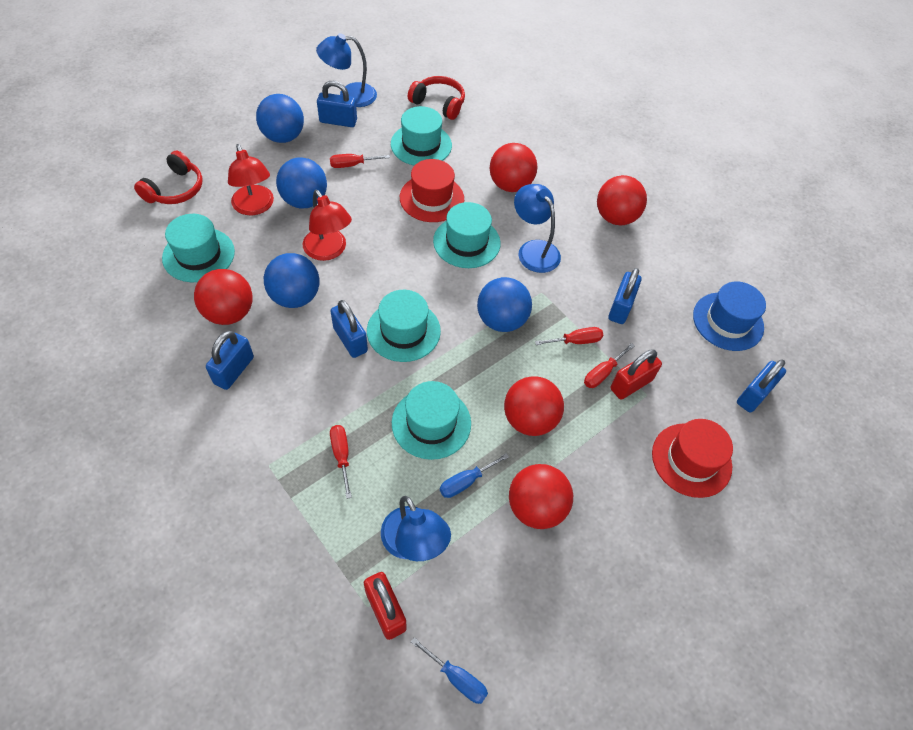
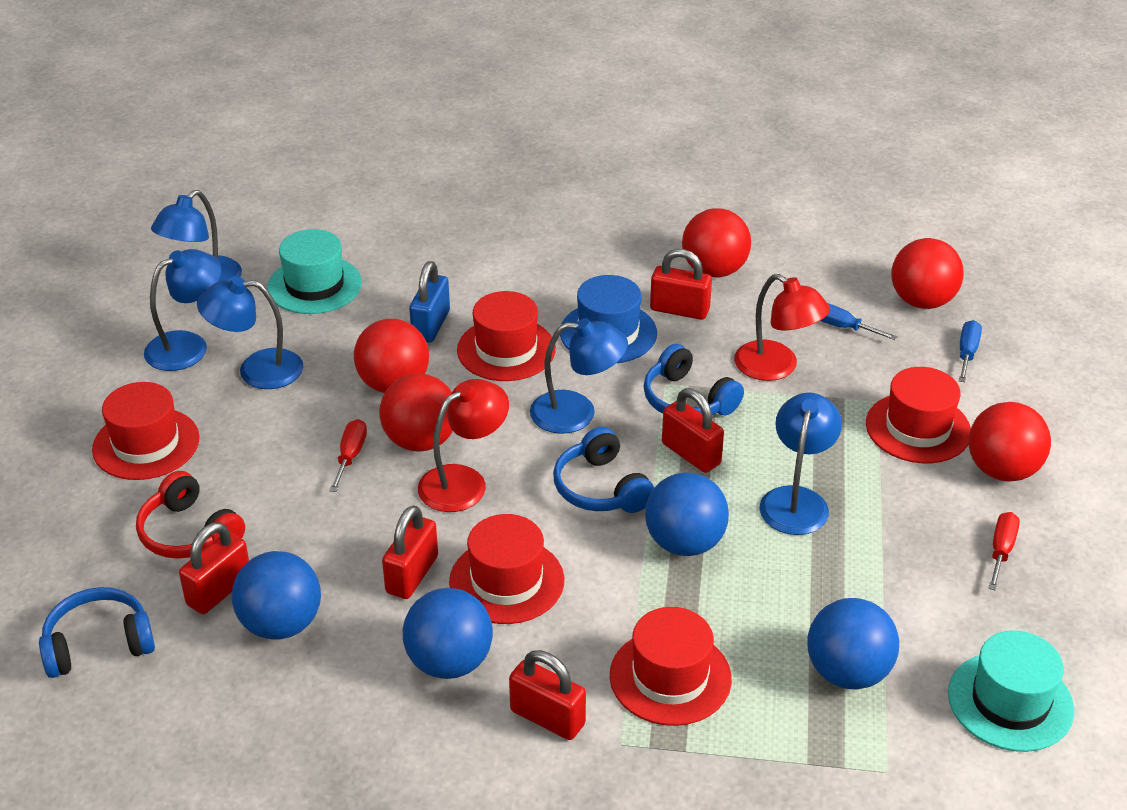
blue headphones: none = 0 -> [39,587,155,678] [553,427,654,513] [644,344,744,415] = 3
blue lamp: [316,33,377,107] [381,496,451,561] [514,184,561,273] = 3 -> [144,249,222,371] [151,190,242,281] [197,277,303,389] [530,318,628,434] [760,392,842,535] = 5
blue padlock: [206,331,254,390] [317,81,357,127] [331,300,368,358] [608,268,642,324] [737,359,786,413] = 5 -> [409,261,450,343] = 1
red hat: [400,159,464,222] [652,419,733,498] = 2 -> [92,382,200,480] [449,514,564,624] [457,291,556,381] [610,607,732,726] [866,367,971,463] = 5
red headphones: [134,151,203,204] [408,76,465,120] = 2 -> [136,471,245,559] = 1
red padlock: [364,572,406,640] [610,349,662,400] = 2 -> [179,522,249,614] [382,505,438,599] [509,650,586,740] [650,249,712,320] [662,388,724,473] = 5
red screwdriver: [330,154,390,168] [330,425,352,499] [535,327,603,345] [584,343,634,388] = 4 -> [330,419,367,492] [988,512,1020,591] = 2
turquoise hat: [162,214,235,282] [367,290,441,362] [391,106,452,166] [392,381,471,460] [433,202,501,268] = 5 -> [267,229,362,314] [948,630,1074,752] = 2

